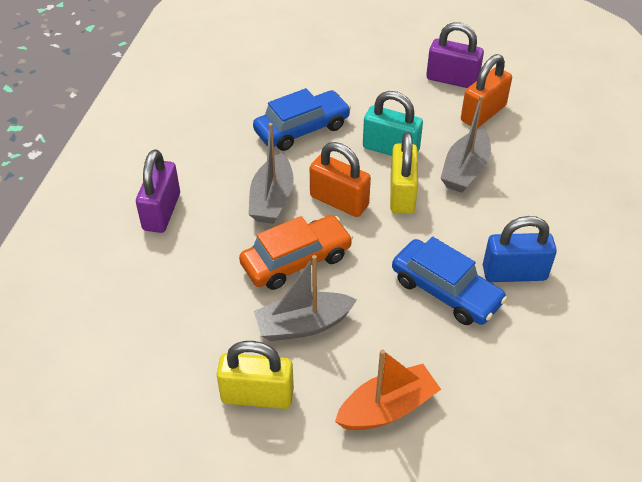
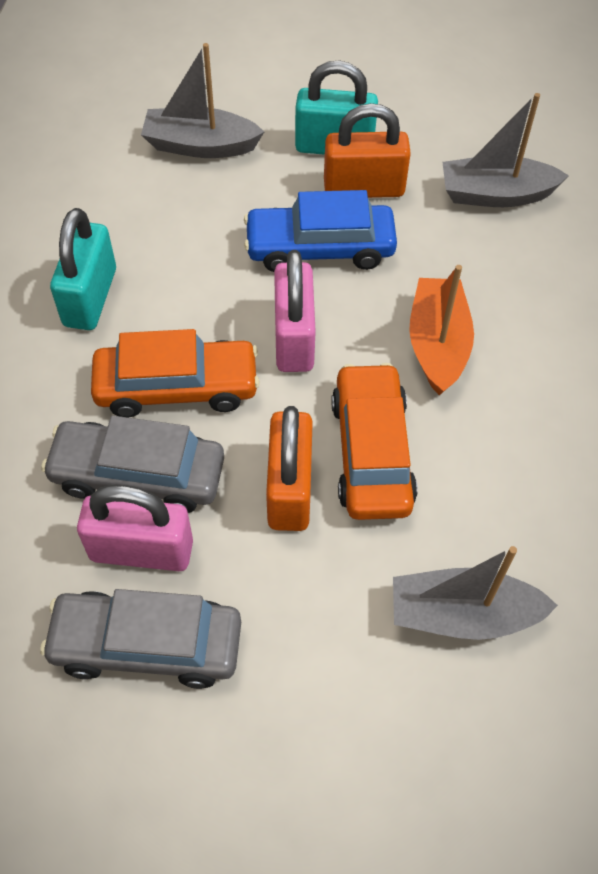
blue car: [253,88,351,151] [392,237,507,325] = 2 -> [244,190,397,272] = 1
blue padlock: [483,216,557,282] = 1 -> none = 0
grey car: none = 0 -> [40,589,241,689] [41,416,224,513] = 2
orange car: [239,215,353,290] = 1 -> [91,329,260,418] [331,363,418,520] = 2
pink padlock: none = 0 -> [77,485,193,571] [274,250,316,372] = 2
purple padlock: [136,149,180,233] [426,22,484,88] = 2 -> none = 0
turquoise padlock: [363,91,423,156] = 1 -> [50,208,116,330] [295,60,378,155] = 2
yellow padlock: [217,341,294,409] [390,132,418,214] = 2 -> none = 0

